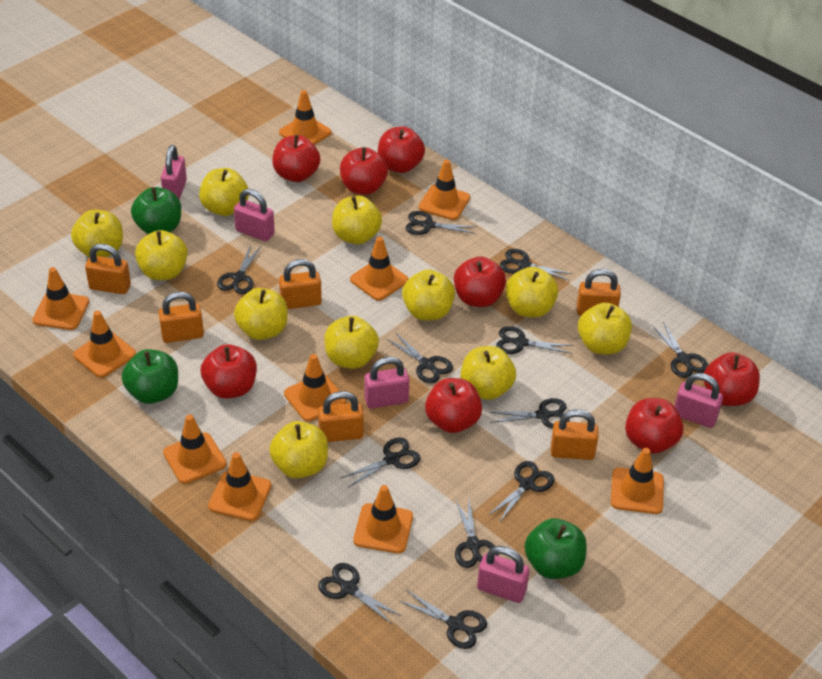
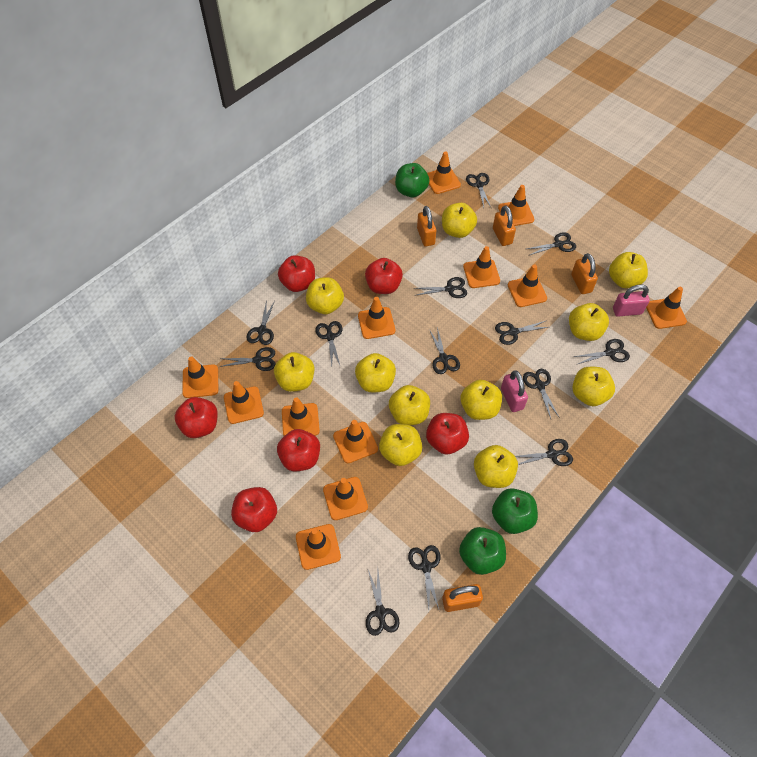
black scissors: [217,244,262,294] [318,563,402,625] [341,438,421,488] [386,332,453,383] [399,590,487,649] [405,211,477,235] [455,498,498,568] [488,398,570,429] [489,461,555,523] [496,326,574,354] [500,249,573,281] [652,322,708,378] = 12 -> [219,347,275,371] [246,300,275,345] [315,321,342,367] [366,570,399,636] [408,545,440,609] [415,277,467,298] [429,327,460,374] [466,173,491,207] [495,321,549,345] [515,439,573,466] [523,369,560,419] [527,232,576,256] [574,339,630,365] = 13
orange padlock: [85,244,131,294] [159,292,204,343] [279,259,322,309] [318,391,364,442] [551,409,598,460] [577,269,621,316] = 6 -> [417,206,436,247] [442,584,483,612] [493,205,516,246] [571,253,598,294] = 4
orange traffic cone: [32,267,89,330] [73,311,136,378] [163,414,227,484] [208,452,271,521] [279,90,332,145] [284,354,346,422] [350,237,408,301] [353,485,413,553] [419,160,470,220] [611,448,664,514] = 10 -> [182,356,218,398] [224,381,264,424] [282,397,320,436] [296,524,341,570] [323,477,368,520] [333,420,378,463] [358,297,396,339] [427,151,461,194] [463,246,500,288] [498,185,534,226] [508,264,547,307] [646,287,687,329] = 12
pink padlock: [161,145,187,200] [234,189,275,241] [364,357,409,409] [477,546,530,603] [674,373,723,428] = 5 -> [501,370,528,412] [613,284,650,317] = 2
red apple: [201,344,257,399] [272,135,320,182] [340,147,388,195] [378,126,425,173] [425,378,482,433] [454,257,506,307] [625,398,684,454] [704,352,760,406] = 8 -> [175,397,218,438] [231,487,277,532] [277,429,320,471] [278,255,315,292] [365,258,403,294] [426,413,469,454] = 6

